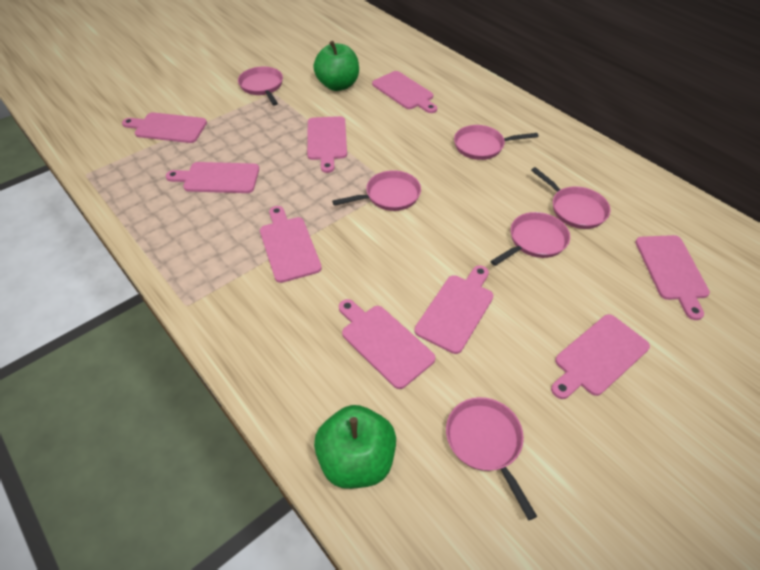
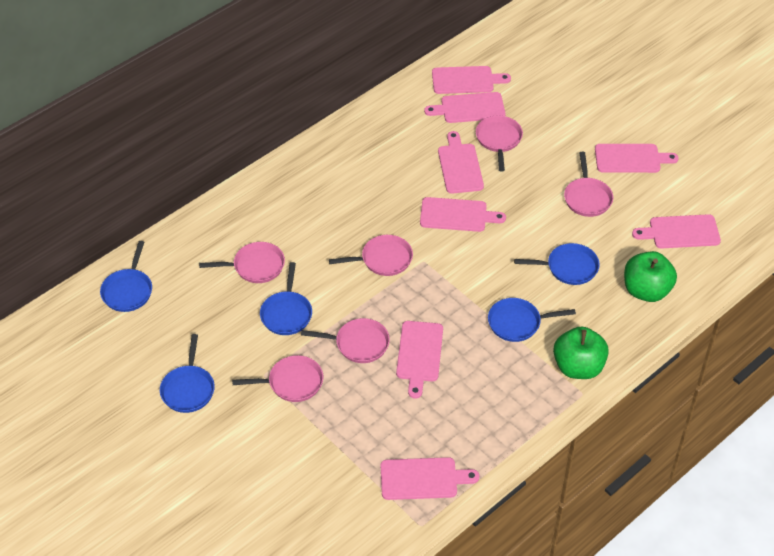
blue pan: none = 0 -> [100,241,152,312] [160,334,215,413] [260,262,312,335] [488,298,576,342] [514,243,600,285] = 5
pink cutting board: [122,112,207,143] [166,162,259,193] [260,206,322,283] [307,116,347,173] [339,299,435,389] [372,71,437,113] [414,265,493,354] [551,314,650,399] [635,235,710,320] = 9 -> [381,457,479,500] [396,321,443,398] [420,197,506,232] [424,92,506,123] [432,66,511,94] [438,131,484,194] [595,144,679,173] [632,214,721,248] = 8

